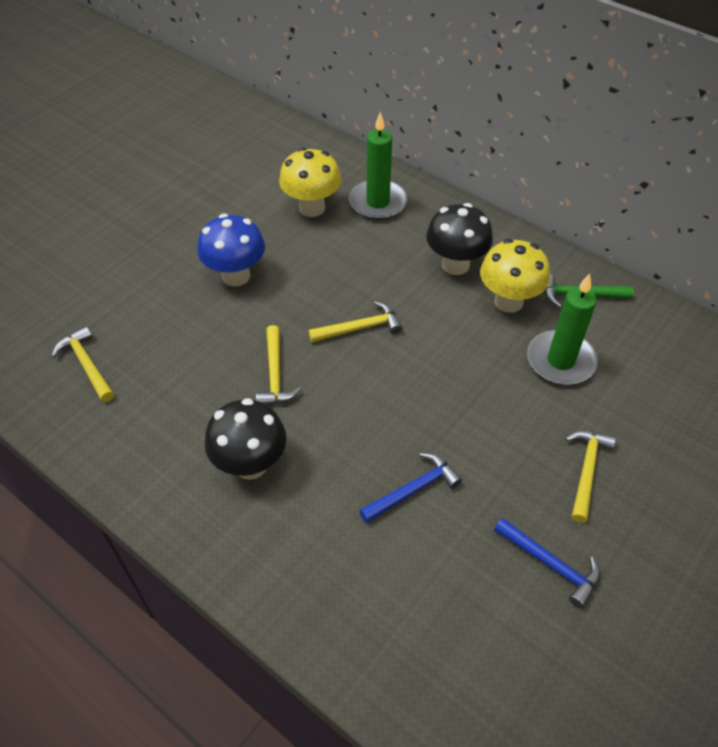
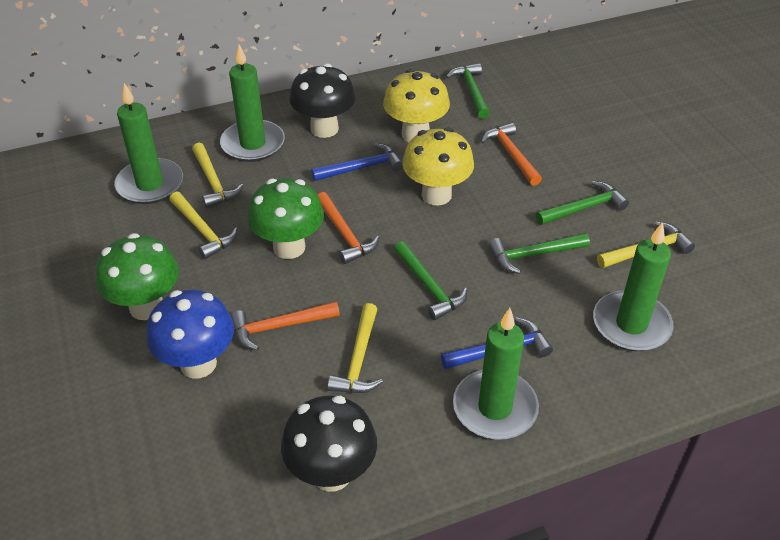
green candle: [349,112,408,220] [527,273,598,385] = 2 -> [114,83,183,204] [220,44,285,162] [453,308,539,440] [593,222,673,351] = 4
green hammer: [544,273,634,308] = 1 -> [394,241,467,320] [446,63,490,119] [489,233,590,274] [536,181,629,225] = 4
green mushroom: none = 0 -> [95,233,179,320] [247,178,324,259] = 2
orange hammer: none = 0 -> [231,301,340,351] [318,192,379,264] [481,123,542,186] = 3

